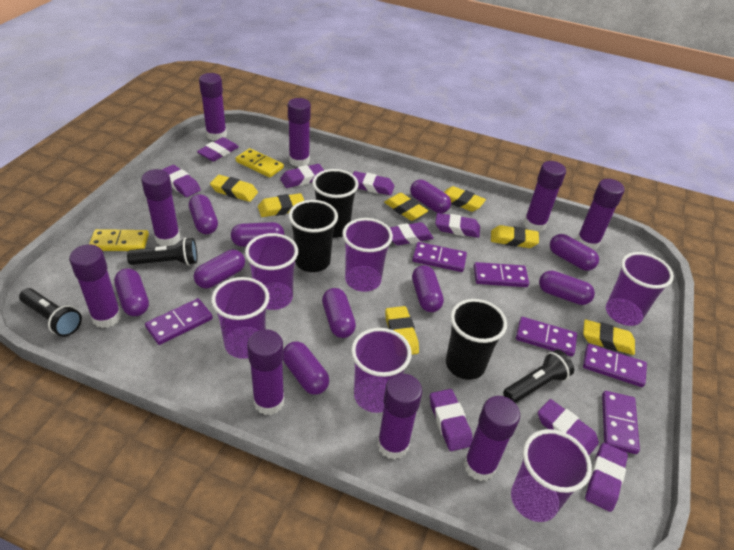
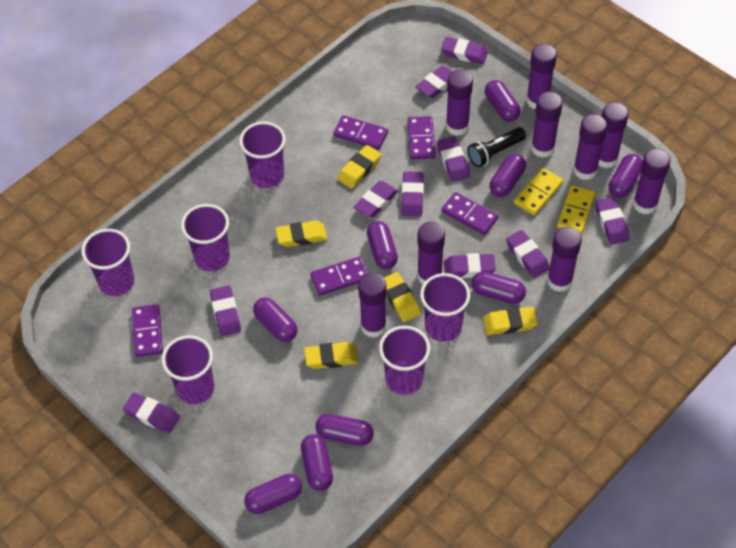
black cup: [288,200,338,272] [312,169,359,238] [446,299,507,380] = 3 -> none = 0
black flashlight: [19,288,82,337] [127,238,198,265] [503,350,574,403] = 3 -> [467,127,526,167] = 1
purple capsule: [114,268,149,316] [189,194,218,234] [194,250,245,288] [231,222,284,247] [283,341,329,395] [322,288,356,338] [410,180,451,213] [412,265,444,312] [539,270,595,305] [550,234,599,271] = 10 -> [244,474,302,514] [253,297,298,342] [301,434,333,491] [315,414,374,446] [367,221,398,269] [471,271,526,304] [485,80,521,122] [489,154,526,197] [609,154,643,198] = 9
purple domino: [145,298,213,345] [412,242,467,272] [474,262,529,287] [516,317,577,356] [583,344,647,387] [602,391,640,454] = 6 -> [132,304,163,357] [311,257,368,295] [333,115,388,150] [408,116,436,159] [441,192,498,235] = 5
purple eraser: [162,165,201,197] [197,137,239,161] [280,164,324,188] [353,171,395,195] [390,222,433,245] [430,389,473,451] [435,213,480,238] [538,399,599,455] [585,443,628,512] = 9 -> [123,392,180,433] [210,285,241,336] [354,181,398,218] [401,171,424,216] [416,66,453,98] [437,136,470,182] [441,37,488,64] [444,253,496,278] [506,230,550,278] [595,197,630,245] = 10
yellow eraser: [210,175,258,202] [258,193,304,217] [384,193,428,221] [385,306,419,355] [444,186,486,212] [491,225,539,248] [583,320,635,355] = 7 -> [276,221,327,247] [304,342,358,369] [338,145,381,188] [384,272,421,322] [483,307,538,335] = 5

